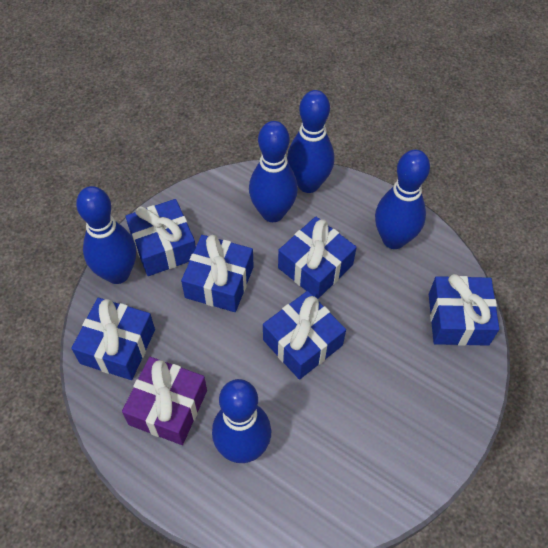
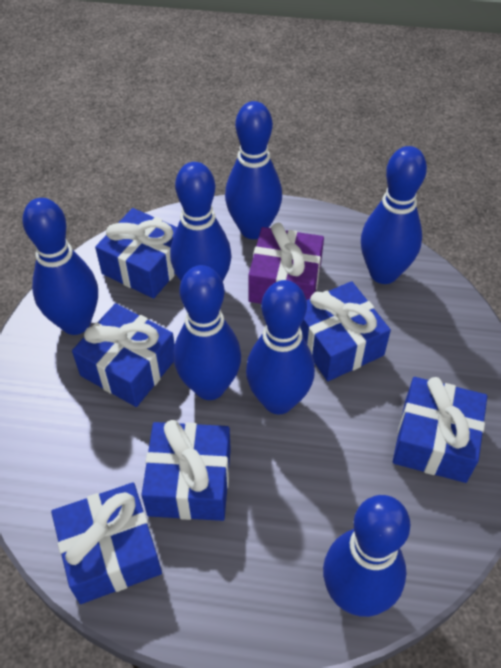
blue bowling pin: [76,186,136,284] [212,379,271,463] [249,121,298,222] [287,90,334,193] [375,150,430,249] = 5 -> [22,198,98,335] [170,162,232,281] [174,265,241,400] [225,101,282,239] [246,280,315,414] [323,495,410,617] [361,146,427,284] = 7

